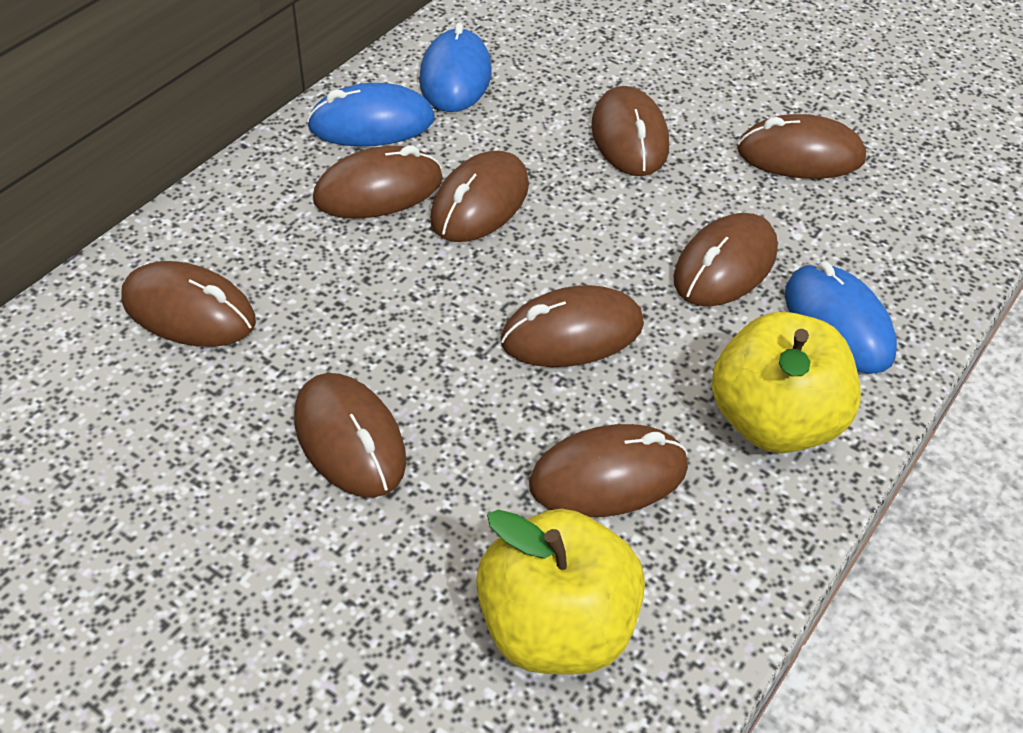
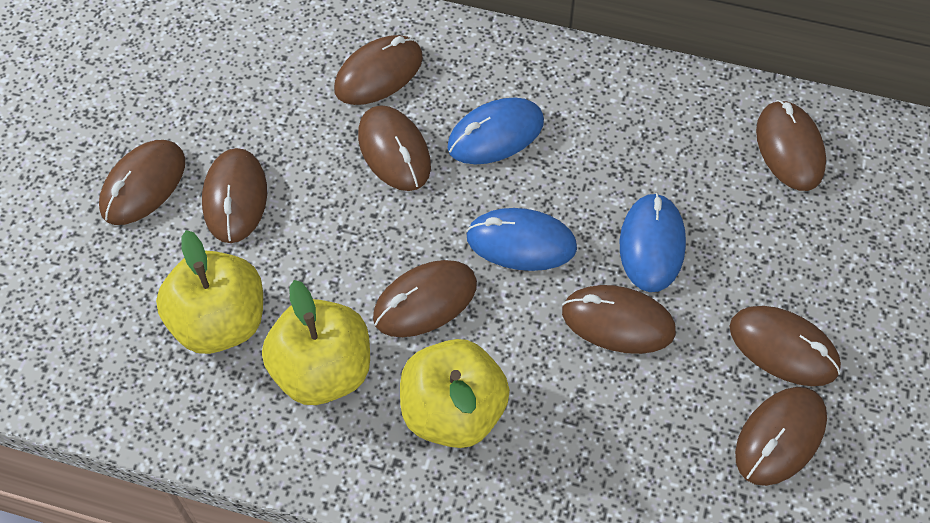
yellow apple: [476,509,645,674] [712,312,861,453] = 2 -> [156,230,263,354] [262,280,370,405] [400,339,510,448] = 3

